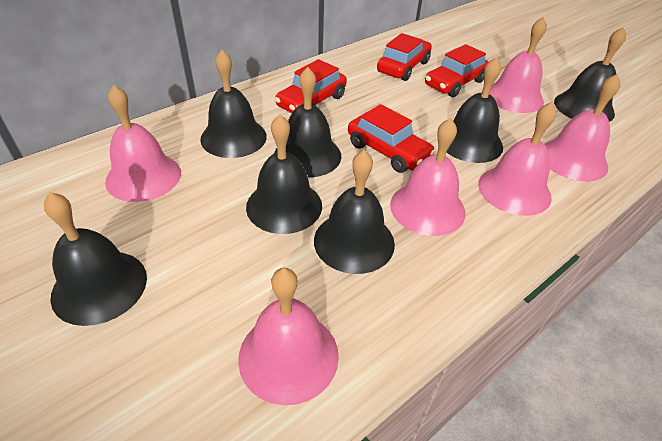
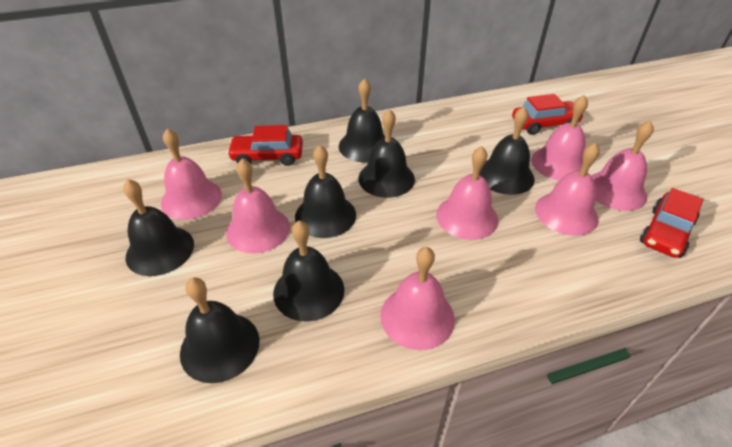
pink bell: [105,85,181,202] [238,268,339,405] [390,118,466,236] [478,102,556,216] [489,17,547,113] [545,74,621,181] = 6 -> [161,129,222,220] [226,159,290,253] [380,247,455,350] [436,146,498,240] [531,95,588,181] [535,143,600,236] [591,121,654,211] = 7
red car: [275,59,347,113] [348,104,436,173] [377,33,432,81] [425,44,489,97] = 4 -> [227,125,303,166] [512,94,584,135] [640,188,703,258] = 3

